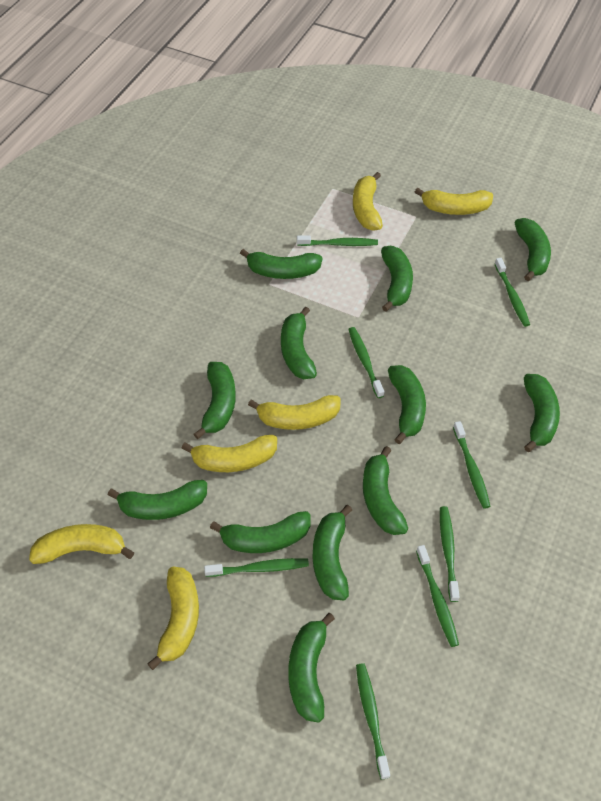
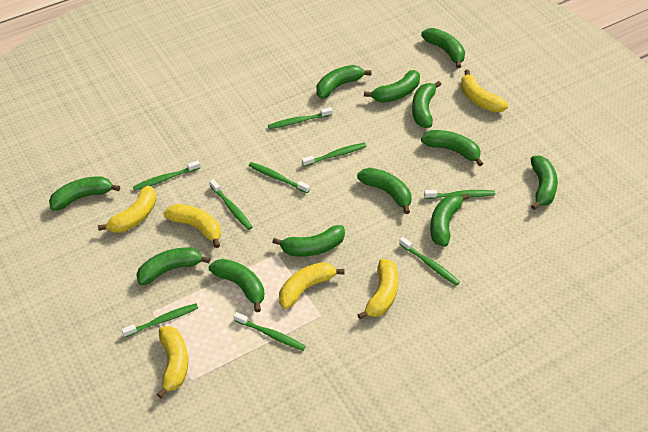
green toothbrush: [204,558,309,577] [297,235,378,246] [348,327,384,398] [356,663,390,780] [416,545,459,647] [440,506,459,602] [453,421,491,509] [495,258,530,327] = 8 -> [121,303,198,337] [133,160,200,191] [210,179,252,230] [234,312,306,351] [249,162,310,193] [268,107,333,129] [302,143,366,167] [399,237,460,286] [424,190,495,199] = 9

